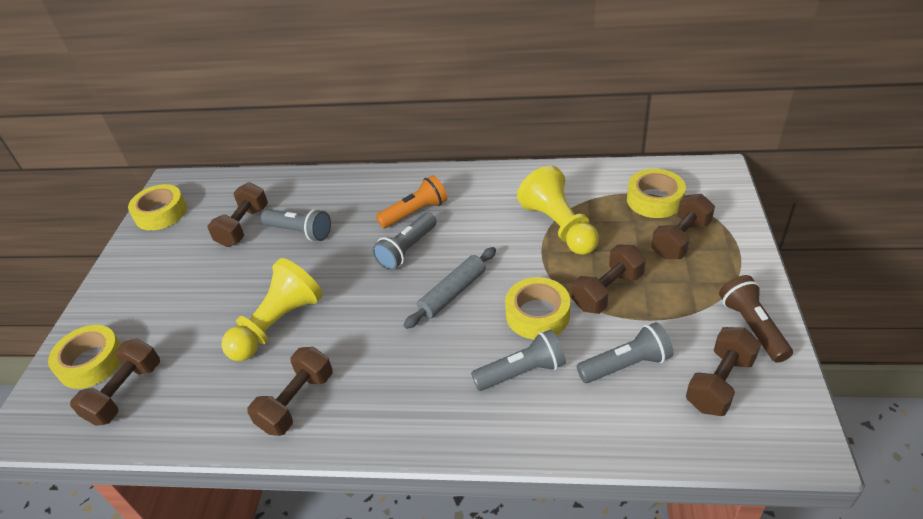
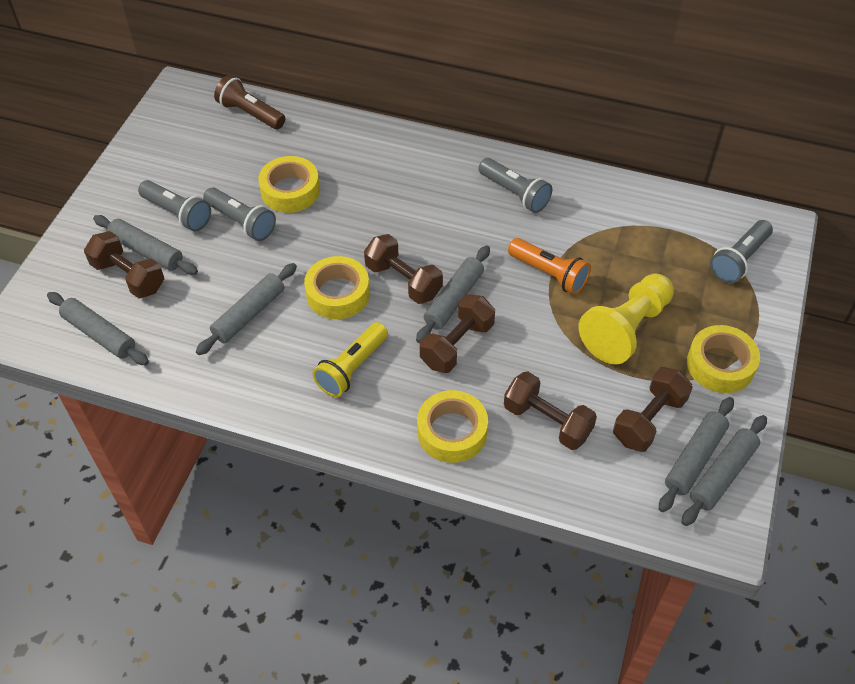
brown dumbbell: [70,338,160,426] [207,182,268,247] [248,347,333,436] [572,244,646,314] [651,194,715,259] [686,327,761,416] = 6 -> [84,231,164,298] [364,234,443,304] [420,294,495,373] [504,371,597,450] [613,367,693,452] = 5
grey rolling pin: [404,247,496,329] = 1 -> [47,292,149,365] [93,215,198,275] [196,263,297,355] [416,245,490,343] [659,397,734,512] [682,415,767,526] = 6
yellow flashlight: none = 0 -> [313,322,388,397] = 1
yellow pawn: [221,258,323,361] [517,166,599,255] = 2 -> [579,273,674,364] = 1

